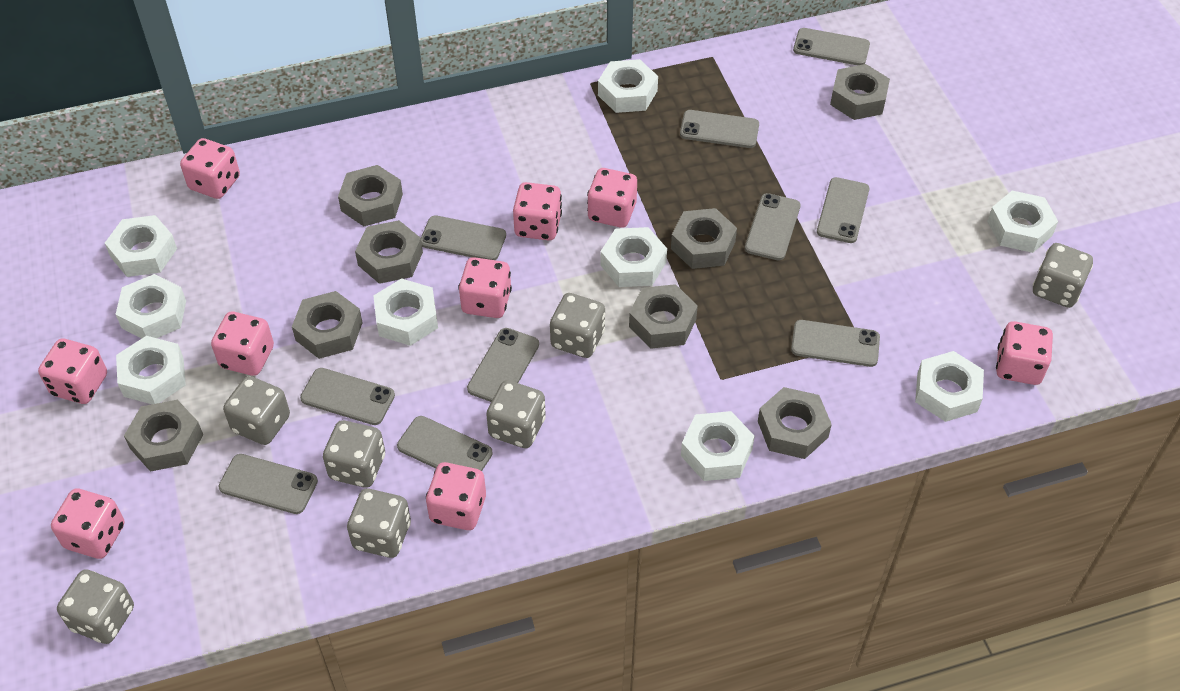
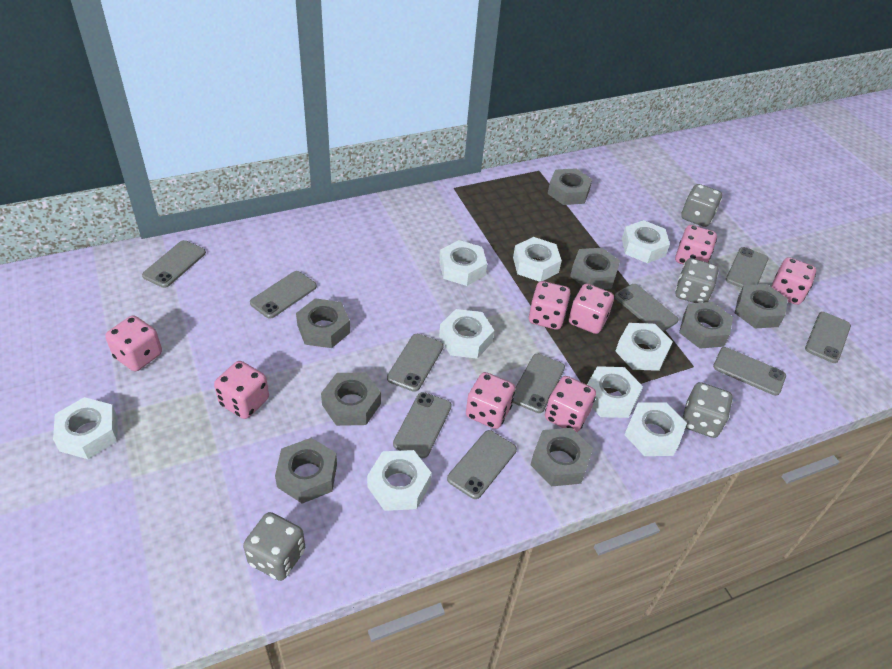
grey dice: [57,569,134,644] [223,376,290,445] [323,420,385,488] [347,489,411,558] [486,380,546,448] [550,293,605,358] [1033,243,1093,308] = 7 -> [243,512,305,581] [675,258,718,303] [681,184,722,227] [683,382,733,438] = 4
pink dice: [38,339,107,404] [51,489,124,559] [180,138,240,199] [211,312,274,376] [426,462,486,530] [458,257,512,318] [513,182,562,240] [587,168,637,228] [996,321,1053,385] = 9 -> [105,315,162,371] [214,361,269,419] [466,372,515,429] [529,281,571,330] [545,376,596,432] [569,284,614,334] [675,225,717,265] [771,257,816,305] = 8

